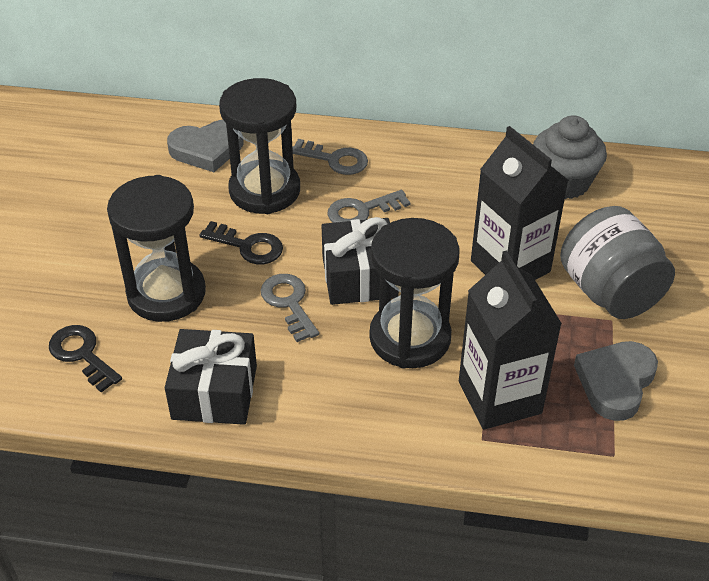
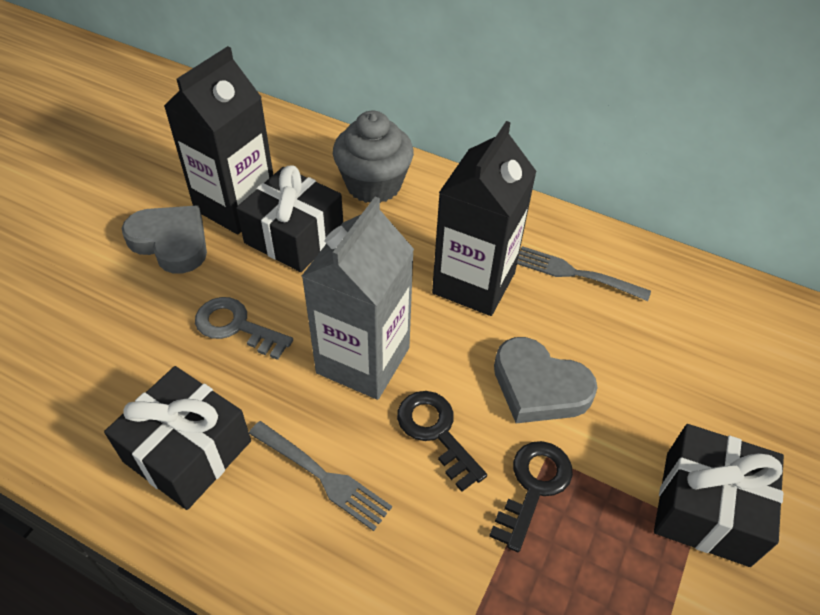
black gift: [165,329,257,425] [322,217,399,305] = 2 -> [104,366,251,510] [236,165,343,272] [654,424,784,567] = 3
black hourglass: [107,175,206,322] [219,78,300,214] [369,218,460,369] = 3 -> none = 0
grey carton: none = 0 -> [302,197,414,400] = 1
grey fork: none = 0 -> [249,421,392,531] [517,246,651,301] = 2
grey jar: [560,206,675,319] = 1 -> none = 0
grey key: [261,274,319,342] [292,139,368,175] [327,190,411,223] = 3 -> [195,297,293,360] = 1

